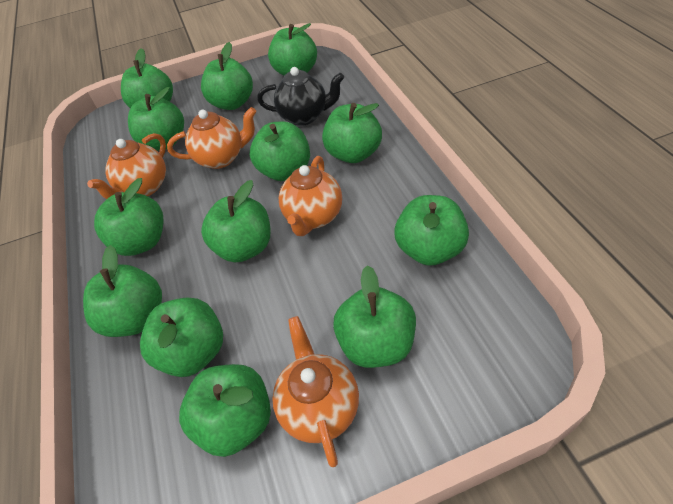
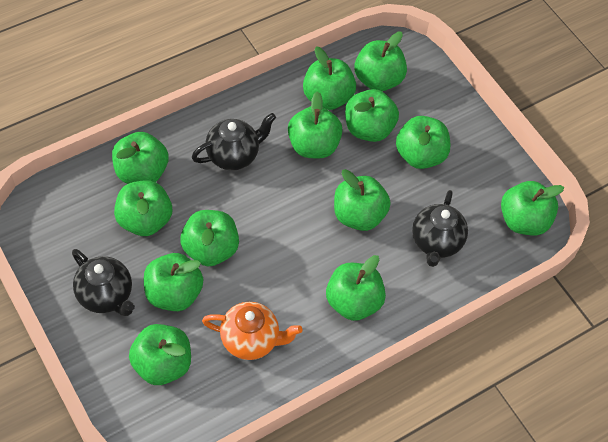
black teapot: [257,67,344,126] = 1 -> [72,249,135,316] [192,113,276,171] [412,190,468,267] = 3
orange teapot: [87,133,166,199] [167,107,256,169] [272,316,359,467] [279,156,342,236] = 4 -> [202,302,303,360] = 1

